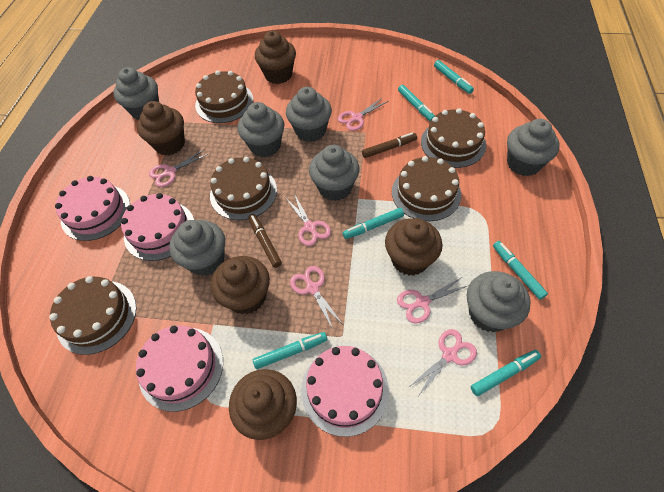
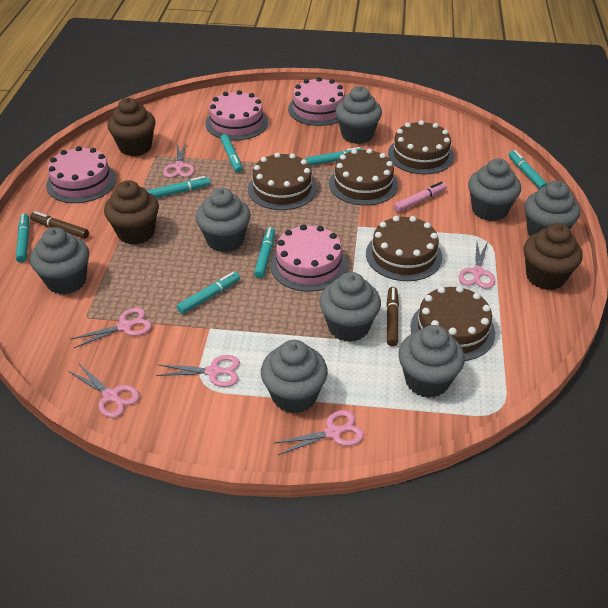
brown cupcake: [137,101,185,155] [211,256,270,314] [229,369,297,440] [255,31,296,84] [385,218,443,276] = 5 -> [104,180,159,245] [107,98,156,156] [523,223,583,290] = 3
grey cupcake: [113,67,159,120] [169,220,225,276] [238,102,284,157] [286,87,332,142] [309,145,359,201] [467,271,531,332] [507,119,559,176] = 7 -> [30,227,89,294] [196,188,251,252] [261,340,328,414] [320,272,381,342] [335,86,382,144] [398,325,465,398] [468,158,521,221] [525,181,580,237] = 8
pink marker: none = 0 -> [393,181,447,212] = 1
turquoise marker: [253,332,327,369] [343,208,404,239] [398,85,435,122] [434,60,474,94] [471,350,541,396] [493,241,548,300] = 6 -> [16,214,30,263] [147,176,211,198] [177,272,240,314] [220,134,242,173] [254,227,275,278] [305,147,364,166] [509,150,547,189] = 7

